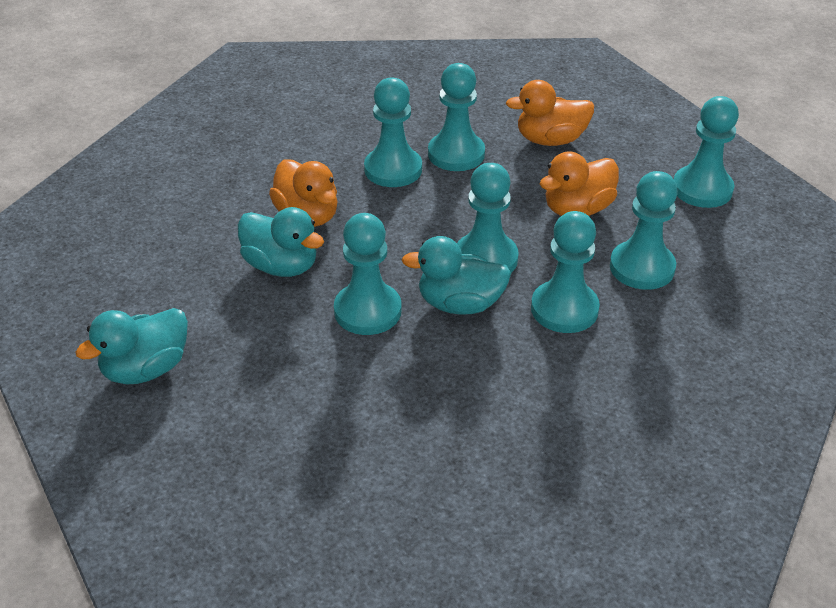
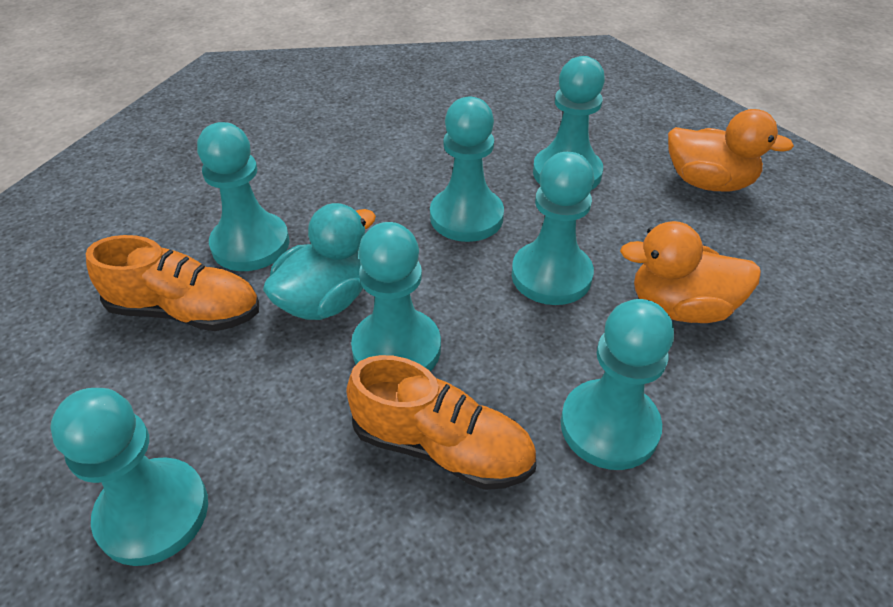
orange duck: [269,159,338,227] [506,80,594,146] [540,151,619,216] = 3 -> [620,221,761,323] [668,109,794,192] = 2
orange shoe: none = 0 -> [86,235,259,331] [346,355,536,490] = 2
turquoise duck: [76,308,188,384] [238,207,324,277] [402,236,511,315] = 3 -> [263,203,376,320] = 1

